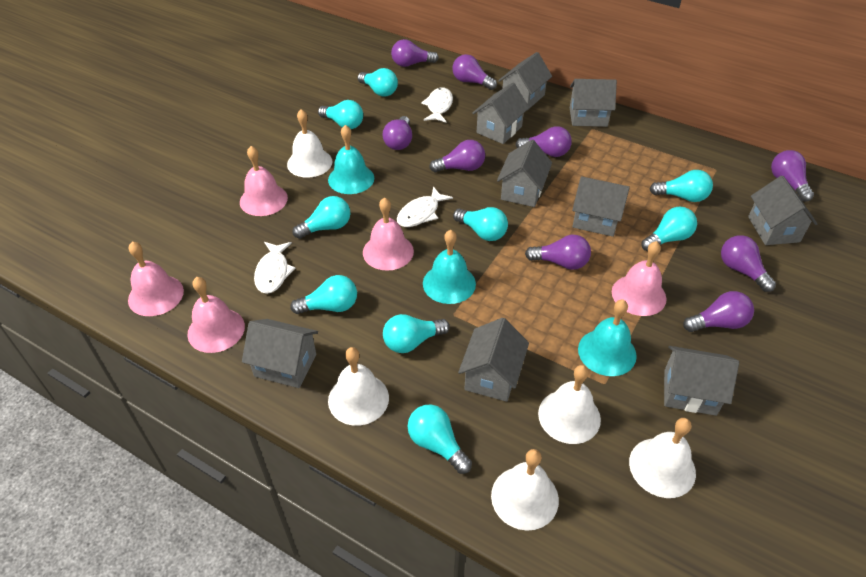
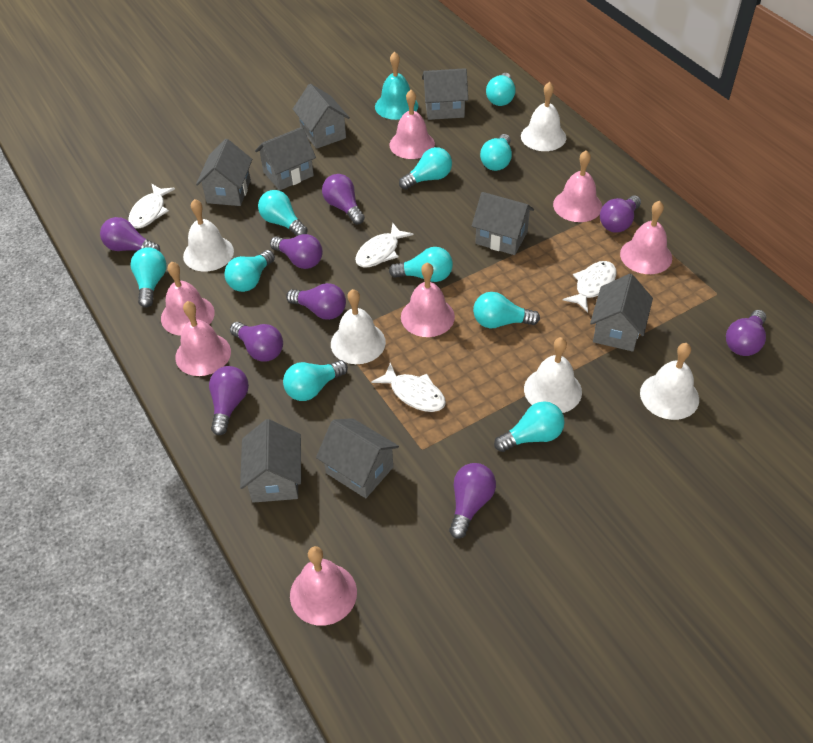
grey house: [242,319,318,388] [458,318,529,402] [472,83,529,144] [497,140,552,207] [498,52,552,109] [570,79,617,127] [572,176,630,237] [664,346,739,416] [748,176,818,245] = 9 -> [196,139,252,206] [240,419,301,503] [255,127,316,190] [293,84,350,149] [316,418,399,498] [422,68,468,120] [472,192,534,255] [590,274,653,352] = 8
pink bell: [128,241,184,316] [187,277,245,353] [240,146,288,216] [363,197,414,271] [612,241,666,316] = 5 -> [161,262,215,336] [175,301,231,376] [290,546,357,626] [389,90,435,159] [401,262,455,337] [553,150,602,222] [620,201,672,274] = 7
turquoise bell: [328,125,374,194] [423,230,476,304] [578,299,637,376] = 3 -> [375,52,418,120] = 1
turquoise light bulb: [290,275,357,314] [292,196,350,239] [318,100,363,129] [357,68,398,97] [383,314,450,353] [408,405,472,474] [453,207,508,241] [641,207,697,251] [650,170,713,202] = 9 -> [130,247,167,308] [224,250,275,292] [258,190,308,236] [283,360,348,401] [389,247,453,282] [399,147,452,190] [473,292,540,328] [480,134,512,171] [486,73,516,106] [494,401,565,452] = 10
white fish: [254,242,295,294] [397,186,453,227] [421,87,453,123] = 3 -> [128,184,175,228] [355,223,413,268] [372,363,446,412] [563,261,617,312] = 4

